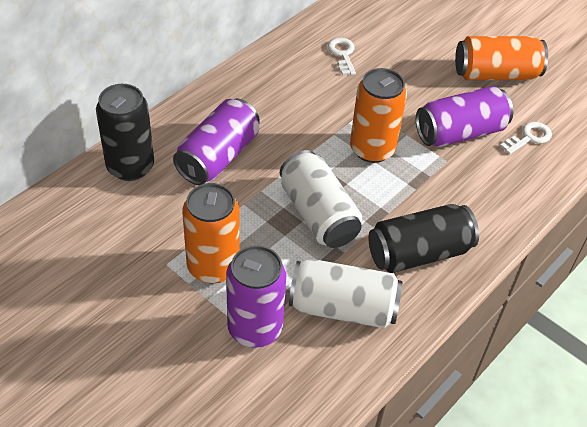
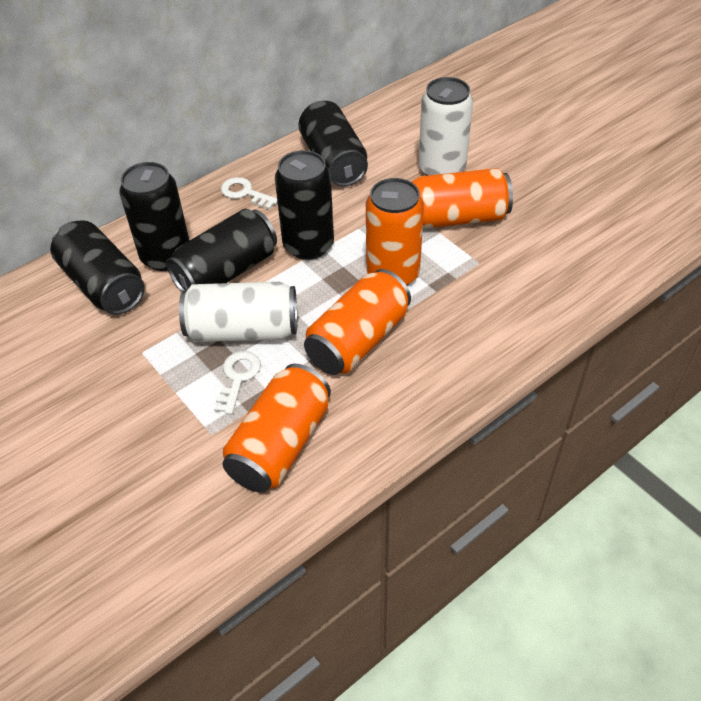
black can: [96,84,154,181] [368,204,479,273] = 2 -> [50,220,145,315] [119,162,190,271] [166,209,277,292] [275,150,334,260] [298,101,368,187] = 5
orange can: [182,183,240,283] [350,68,407,163] [455,36,548,80] = 3 -> [222,364,331,493] [304,269,411,375] [366,178,424,285] [412,168,513,228] = 4
purple can: [173,99,260,185] [226,245,287,348] [416,86,513,147] = 3 -> none = 0

